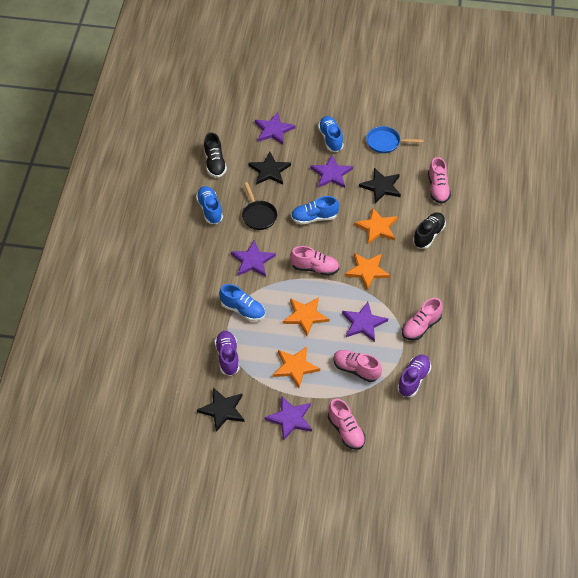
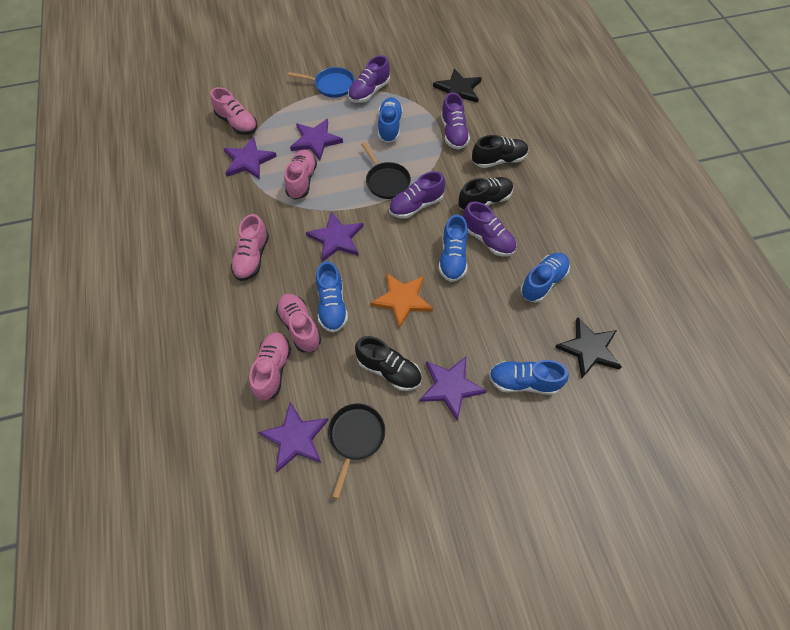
black pan: [242,182,277,230] = 1 -> [328,404,385,499] [361,142,411,199] = 2
black shoe: [204,132,227,178] [413,212,446,249] = 2 -> [355,336,422,391] [459,177,513,211] [472,135,528,168] = 3
black star: [197,388,244,432] [248,152,291,185] [359,168,401,203] = 3 -> [433,68,482,103] [555,317,622,379] = 2
blue shoe: [196,186,223,224] [219,284,265,321] [291,196,339,224] [318,116,344,152] = 4 -> [316,261,348,333] [378,97,403,143] [438,214,468,282] [489,360,569,395] [520,253,570,303] = 5
orange star: [273,347,320,388] [283,297,329,336] [345,253,390,290] [354,208,398,244] = 4 -> [370,273,433,328] = 1
purple shoe: [215,331,240,376] [397,355,431,397] = 2 -> [348,55,390,103] [389,171,445,219] [441,92,470,150] [463,201,516,256] = 4

